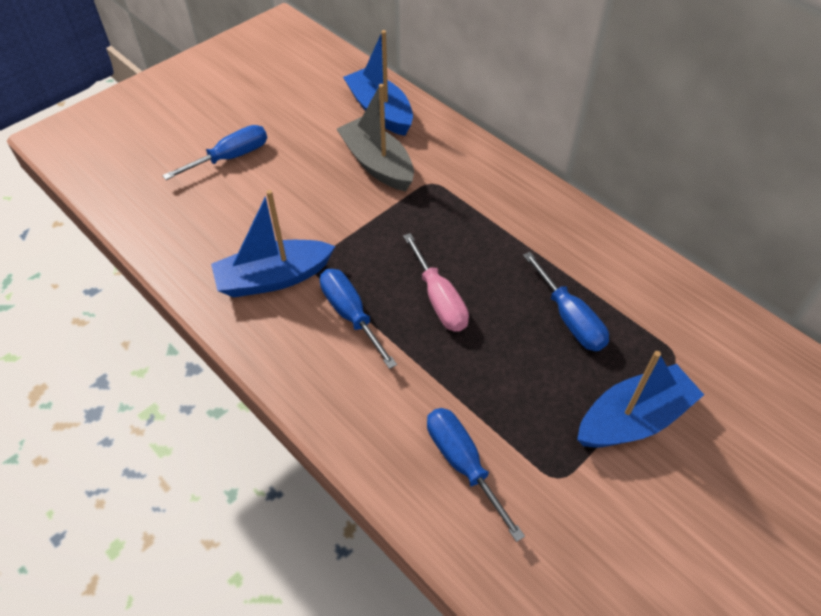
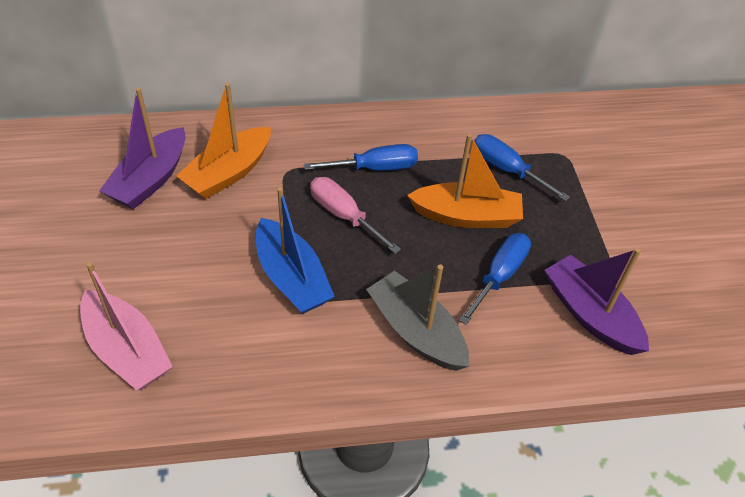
blue boat: [211,190,335,297] [343,30,413,136] [577,351,704,448] = 3 -> [256,187,335,314] = 1
blue screwdriver: [162,125,267,180] [320,269,397,369] [427,408,525,542] [523,252,609,351] = 4 -> [304,144,418,171] [459,233,531,325] [474,134,570,201] = 3
orange boat: none = 0 -> [176,83,271,199] [407,134,523,228] = 2
pink boat: none = 0 -> [80,262,173,390] = 1
purple boat: none = 0 -> [99,87,186,209] [545,248,649,355] = 2

